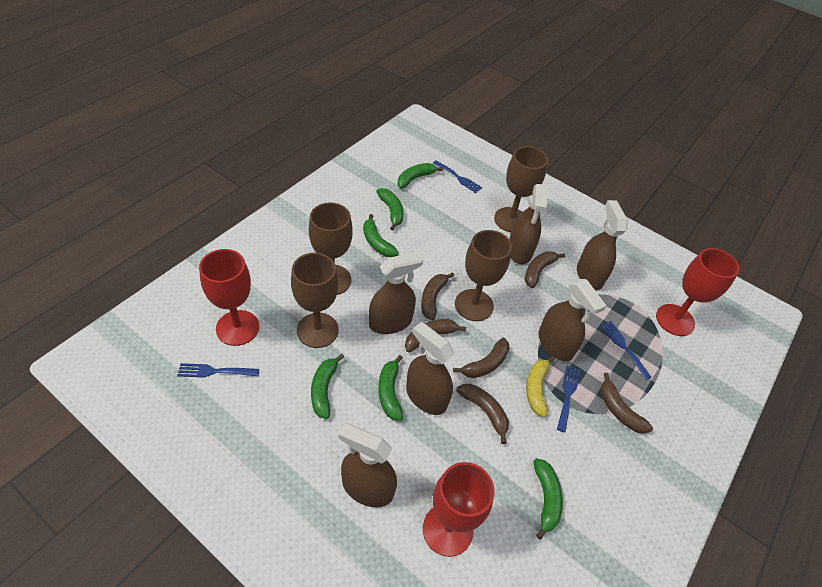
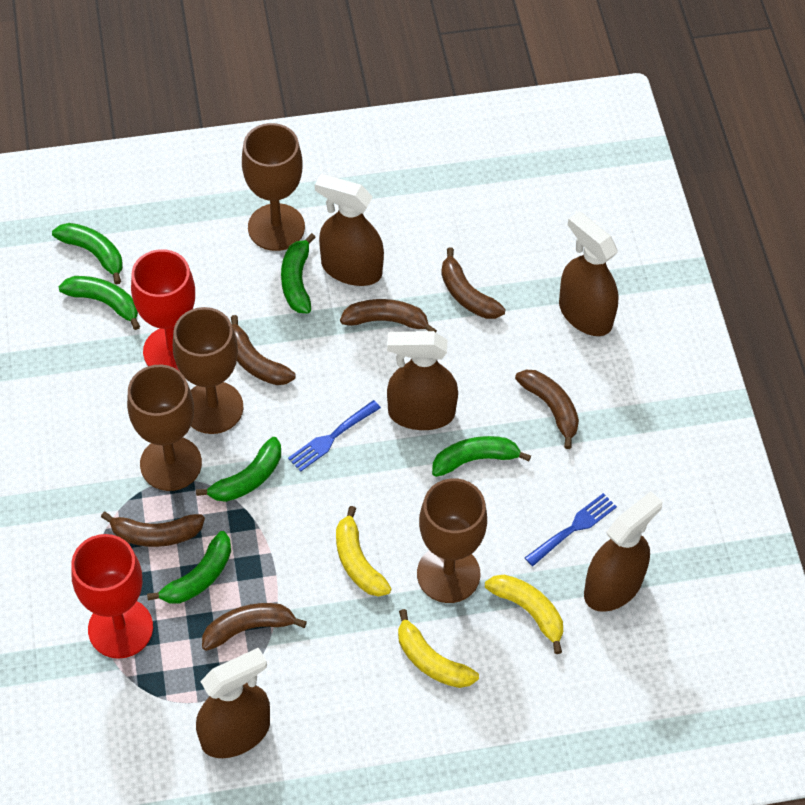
blue fork: [177,363,259,378] [433,160,482,193] [557,365,580,432] [601,321,652,380] = 4 -> [288,400,381,472] [525,493,617,566] = 2
brown spray bottle: [338,423,397,507] [369,252,423,334] [406,322,454,415] [509,184,547,264] [539,279,607,361] [577,200,628,290] = 6 -> [196,647,270,758] [315,174,384,286] [387,331,458,430] [559,211,619,336] [584,491,662,612] = 5
red goblet: [199,249,259,346] [423,462,495,557] [656,248,739,336] = 3 -> [71,534,153,659] [131,249,195,371] = 2
yellow banana: [526,356,555,417] = 1 -> [336,506,392,597] [398,609,479,688] [485,575,563,654] = 3

